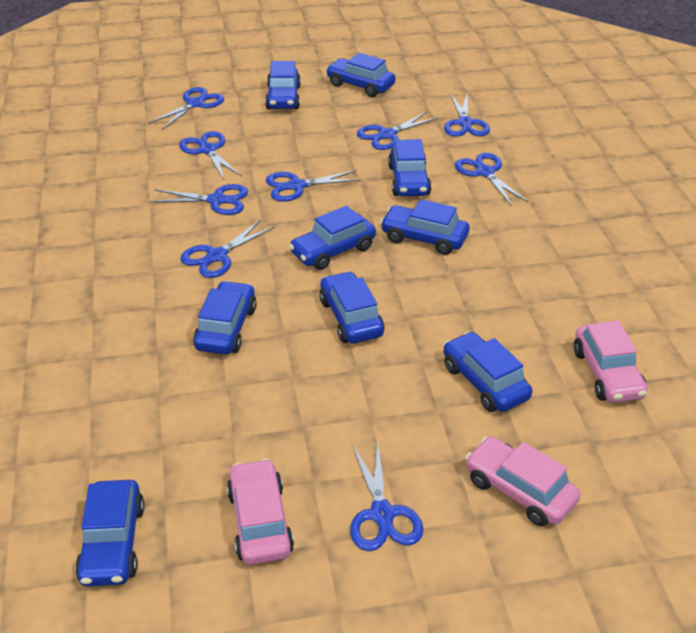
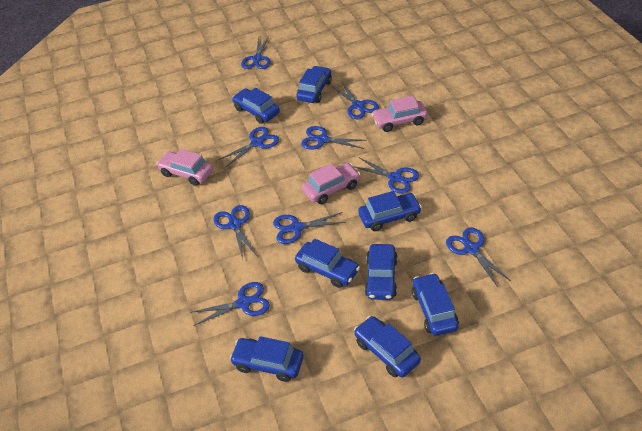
blue car: [75,480,145,586] [193,281,257,354] [265,61,301,109] [289,206,376,270] [319,271,384,344] [326,53,396,97] [380,199,470,255] [388,139,432,196] [443,331,532,412] = 9 -> [229,336,304,382] [232,88,280,124] [295,239,360,288] [296,66,332,103] [354,316,421,377] [358,191,422,231] [365,244,398,300] [412,273,459,336] = 8

